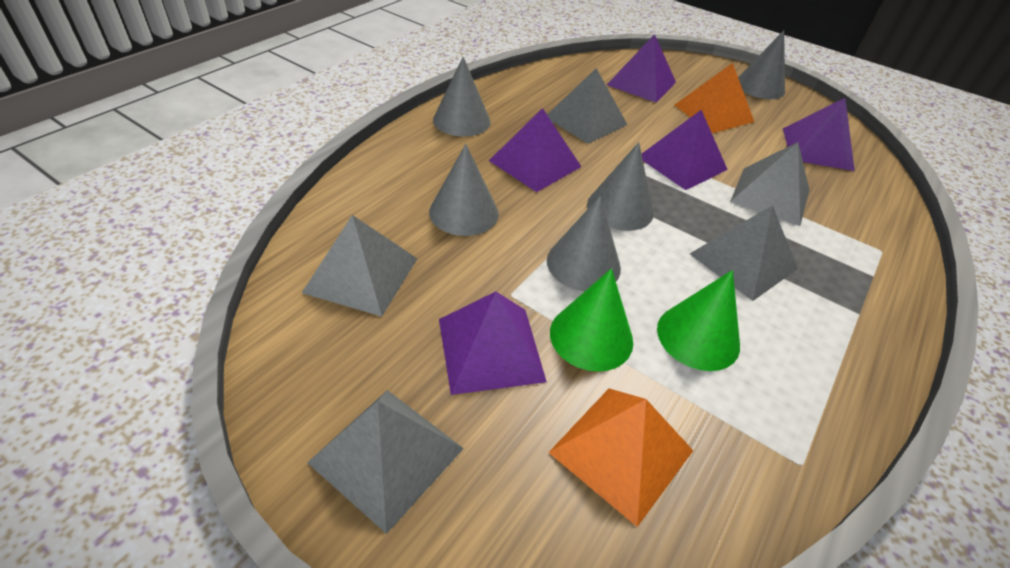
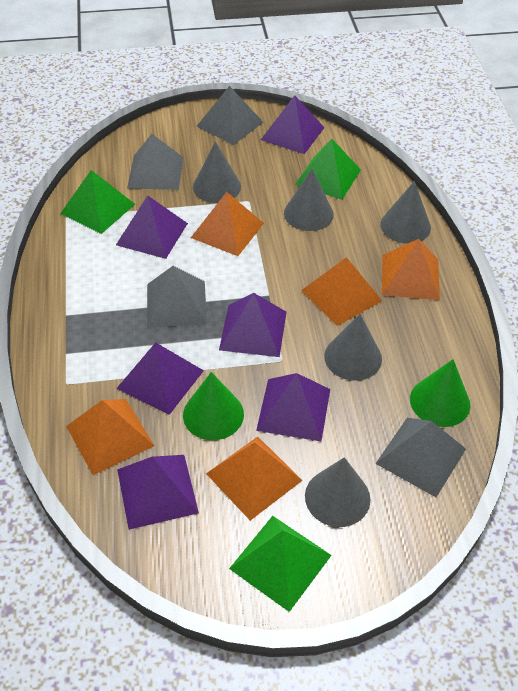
green pyramid: none = 0 -> [60,170,135,234] [229,516,332,612] [295,139,361,200] = 3
grey pyramid: [302,215,418,317] [307,390,464,534] [547,68,628,144] [690,206,798,301] [730,142,809,226] = 5 -> [127,134,183,190] [147,266,207,328] [197,86,264,145] [375,418,466,497] = 4
orange pyramid: [548,389,693,527] [674,63,754,133] = 2 -> [66,399,155,475] [191,192,264,256] [206,437,303,521] [301,257,382,326] [382,239,440,300] = 5
purple pyramid: [439,292,547,395] [489,108,581,192] [607,34,676,103] [642,110,728,190] [783,98,855,171] = 5 -> [116,195,188,259] [116,343,204,415] [117,455,199,530] [219,293,286,357] [256,373,330,442] [261,95,325,154] = 6

